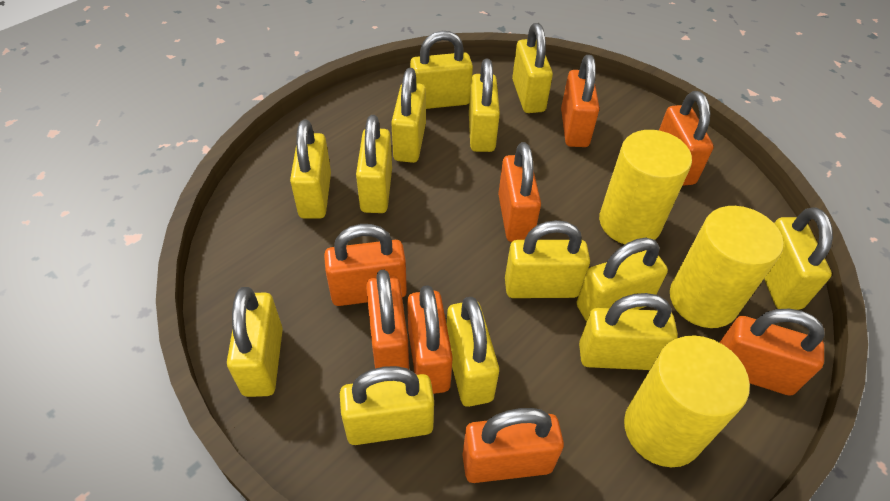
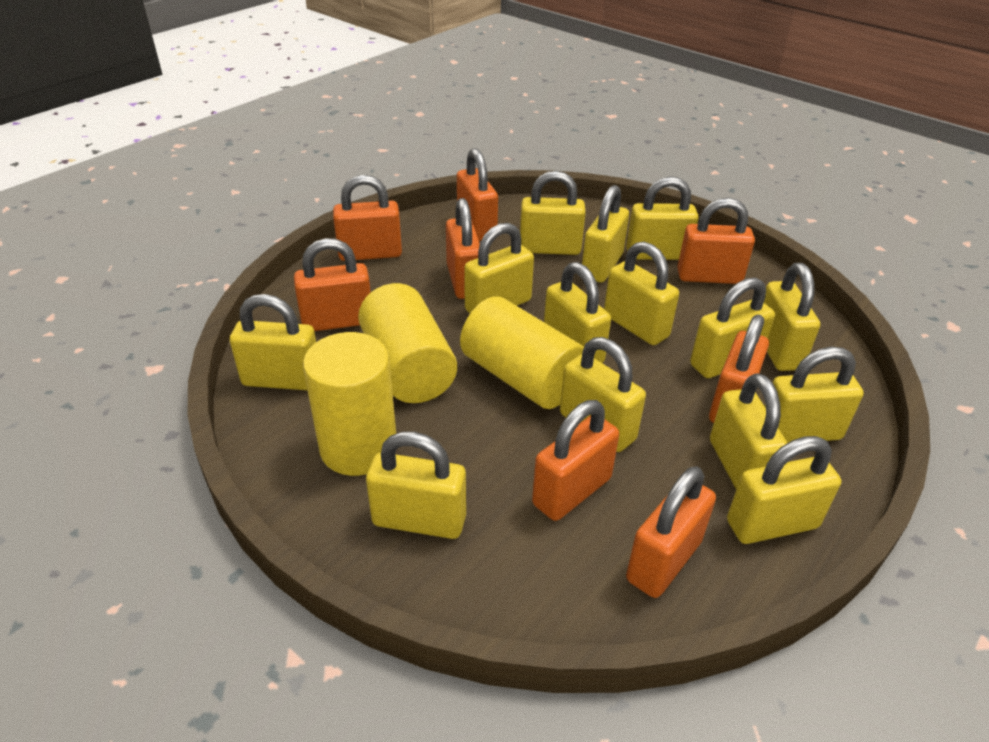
yellow padlock: [227,287,283,397] [290,119,331,219] [340,366,434,445] [356,115,392,213] [391,68,426,163] [410,31,473,109] [447,297,499,407] [469,59,500,152] [505,220,590,298] [512,23,553,113] [577,237,668,322] [579,293,678,370] [764,207,833,310] = 13 -> [230,294,316,390] [366,431,466,539] [464,223,534,313] [520,171,586,255] [544,262,611,363] [560,337,646,452] [582,185,629,282] [604,241,679,345] [626,176,699,260] [690,278,775,378] [710,373,787,489] [727,436,841,544] [764,263,820,371] [764,347,864,443] = 14

